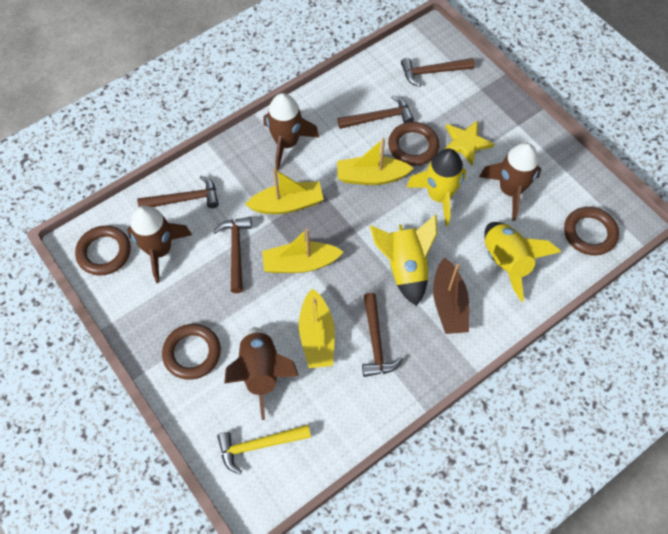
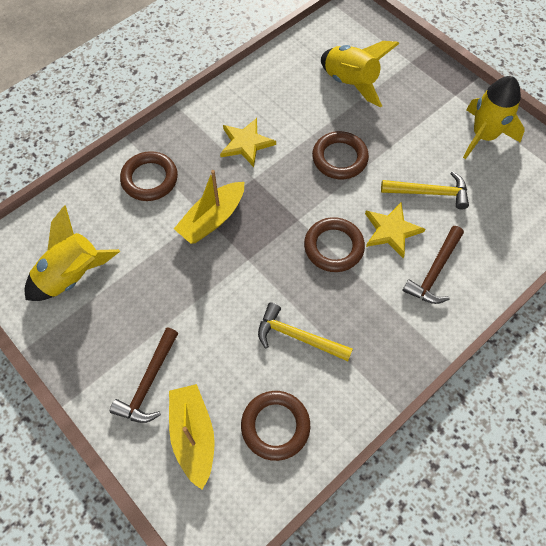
brown boat: [433,257,469,334] = 1 -> none = 0
brown hammer: [137,175,219,208] [213,217,252,293] [338,95,414,129] [362,293,403,377] [401,58,475,87] = 5 -> [110,327,178,423] [403,226,464,304] = 2
brown rocket: [127,206,192,283] [224,327,299,420] [264,93,319,171] [479,143,541,221] = 4 -> none = 0
yellow boat: [245,169,324,214] [262,228,344,273] [299,288,335,368] [337,138,414,185] = 4 -> [169,384,215,490] [174,170,244,244] = 2
yellow hammer: [217,425,311,475] = 1 -> [258,302,353,361] [381,171,469,209] = 2
yellow star: [445,120,494,165] = 1 -> [220,118,276,167] [365,203,425,258] = 2

